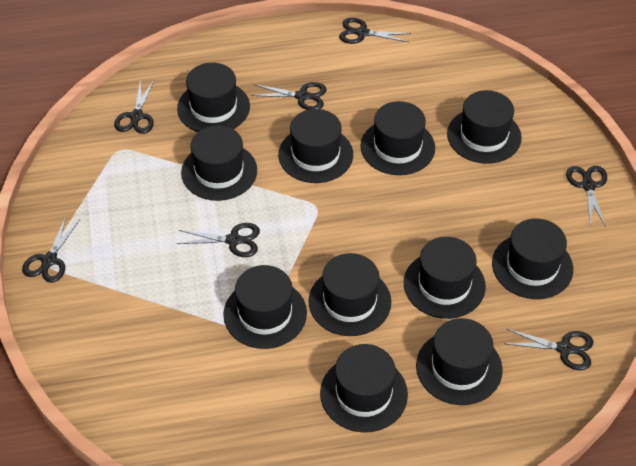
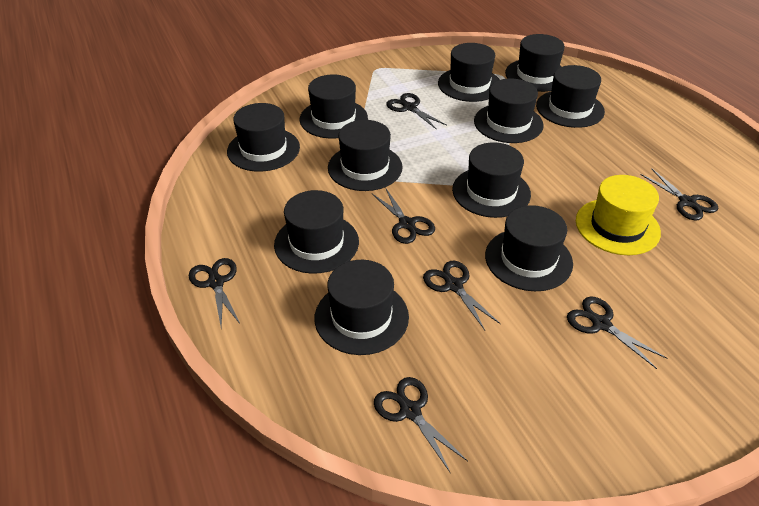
yellow hat: none = 0 -> [576,175,661,255] = 1

